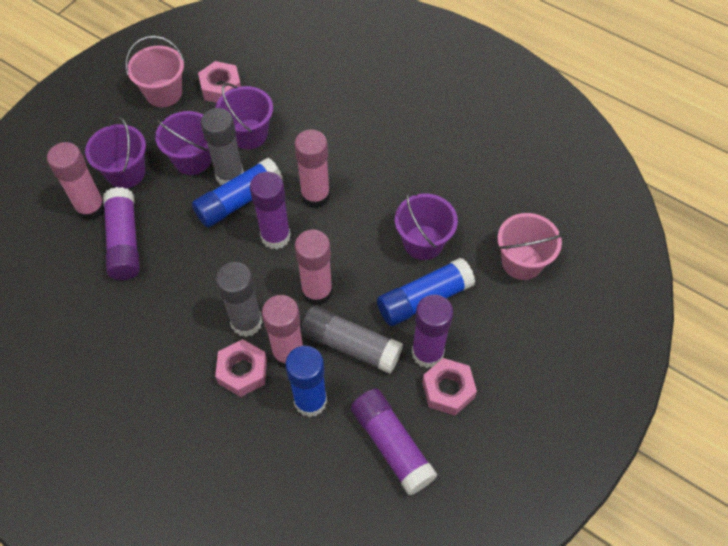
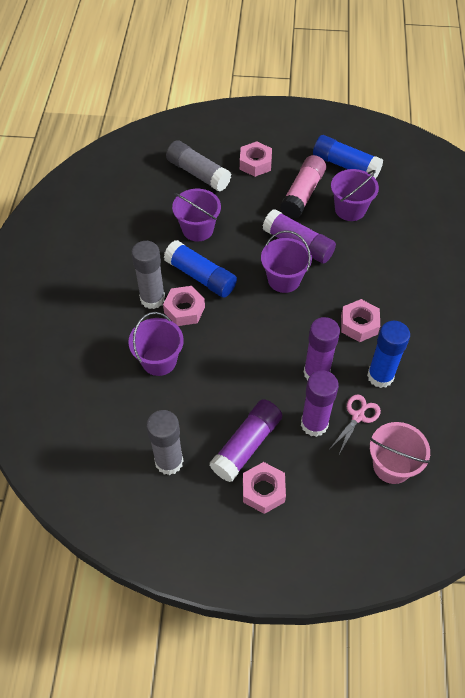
pink bucket: [125,36,184,107] [497,213,563,280] = 2 -> [370,422,430,484] = 1
pink glue stick: [47,142,104,221] [262,295,304,368] [294,129,330,208] [295,230,333,306] = 4 -> [280,155,326,218] = 1
pink nut: [198,61,241,103] [215,339,267,397] [422,358,477,415] = 3 -> [163,286,205,326] [240,141,272,177] [243,462,286,514] [341,299,380,342] = 4
pink scissors: none = 0 -> [331,394,381,454] = 1

